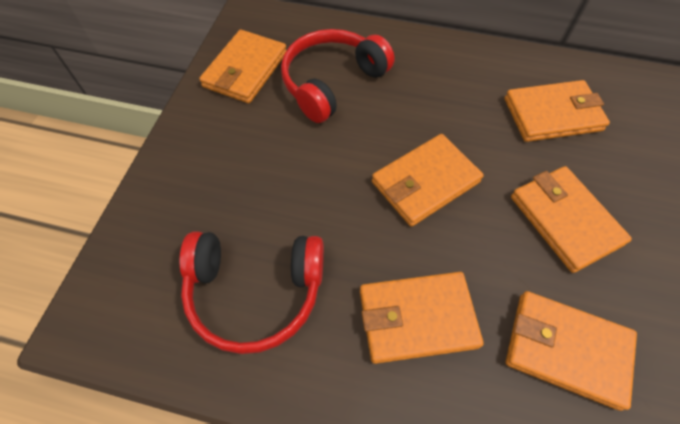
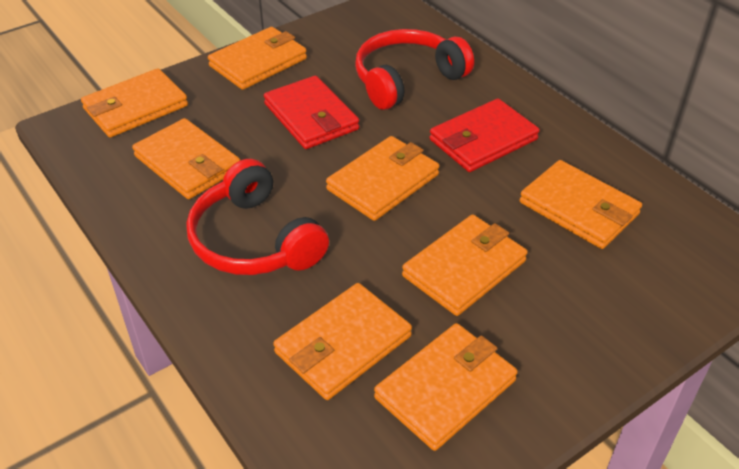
orange wallet: [199,30,287,103] [360,272,484,364] [372,134,484,227] [504,80,610,142] [506,291,637,411] [511,166,632,273] = 6 -> [81,68,188,138] [132,118,240,199] [208,27,307,90] [273,283,412,400] [326,136,439,221] [374,323,518,451] [402,215,528,316] [520,160,642,249] = 8
red wallet: none = 0 -> [264,76,359,149] [429,99,540,172] = 2

